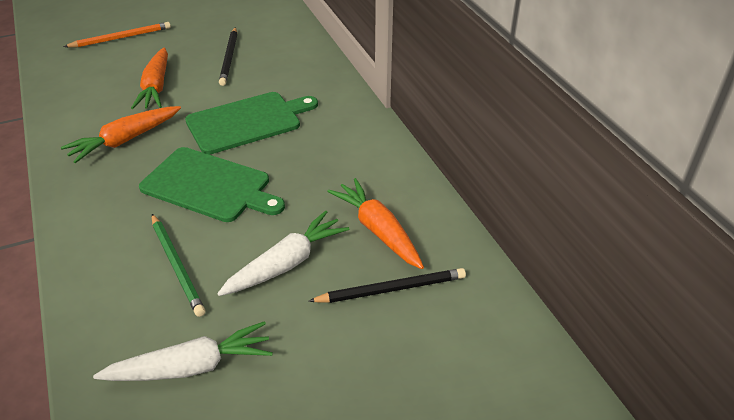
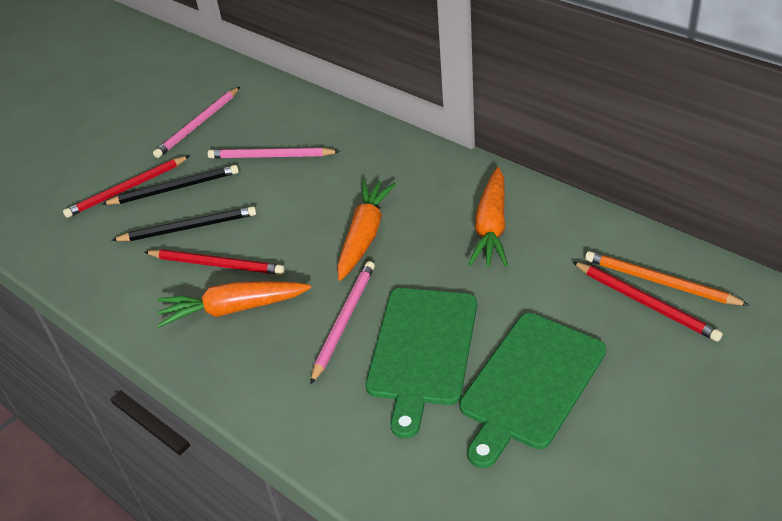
green pencil: [152,214,205,317] = 1 -> none = 0
pink pencil: none = 0 -> [153,87,240,158] [208,148,340,158] [310,261,375,385] = 3
red pencil: none = 0 -> [63,156,190,218] [145,249,285,275] [573,262,723,341] = 3
white carrot: [93,321,273,381] [217,210,349,296] = 2 -> none = 0

